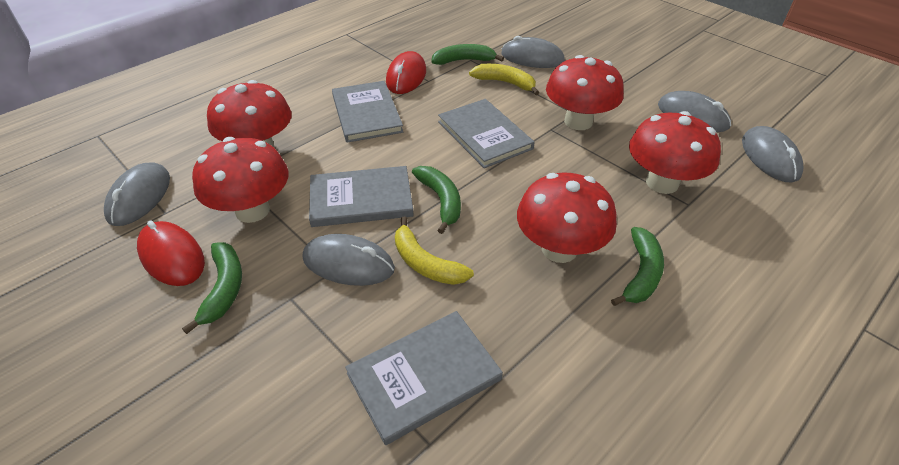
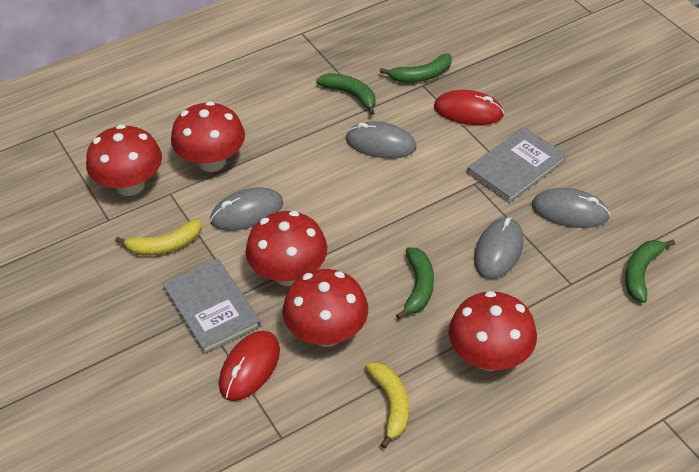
grey book: [309,166,414,227] [332,81,403,143] [345,311,503,445] [438,99,535,168] = 4 -> [163,258,261,354] [467,127,567,203] = 2
grey mouse: [104,162,170,226] [303,234,395,286] [501,36,565,68] [658,91,731,132] [742,126,804,182] = 5 -> [210,187,283,231] [346,121,416,158] [474,218,524,279] [532,188,610,228] = 4

